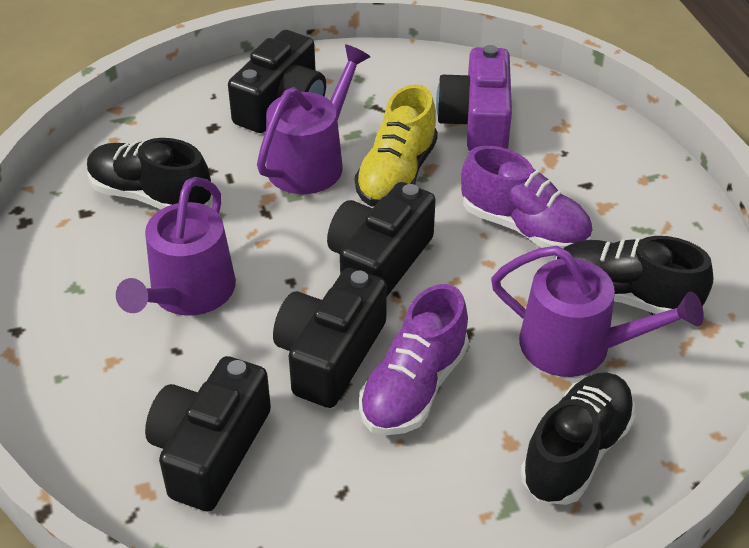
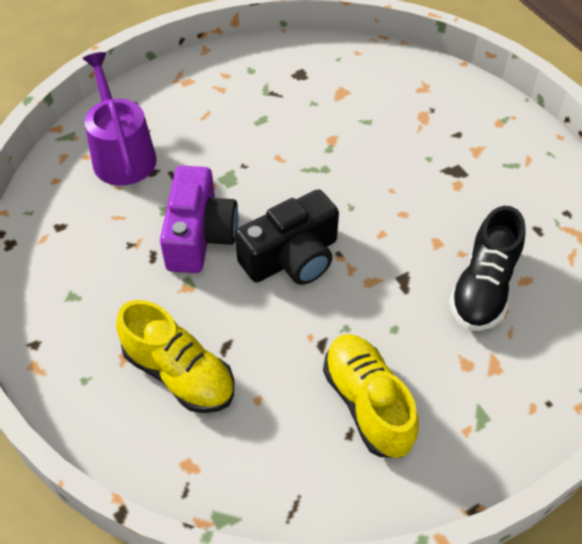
black camera: [145,356,271,512] [228,30,326,133] [273,268,387,408] [327,182,436,296] = 4 -> [235,190,339,285] = 1
black shoe: [87,138,212,209] [520,372,636,505] [556,236,713,314] = 3 -> [449,206,525,331] = 1
purple shoe: [359,284,469,435] [461,146,593,249] = 2 -> none = 0
purple watering can: [116,177,236,316] [257,45,370,194] [491,246,704,377] = 3 -> [83,52,157,186] = 1
yellow shoe: [355,84,438,206] = 1 -> [116,300,234,413] [323,334,419,458] = 2

